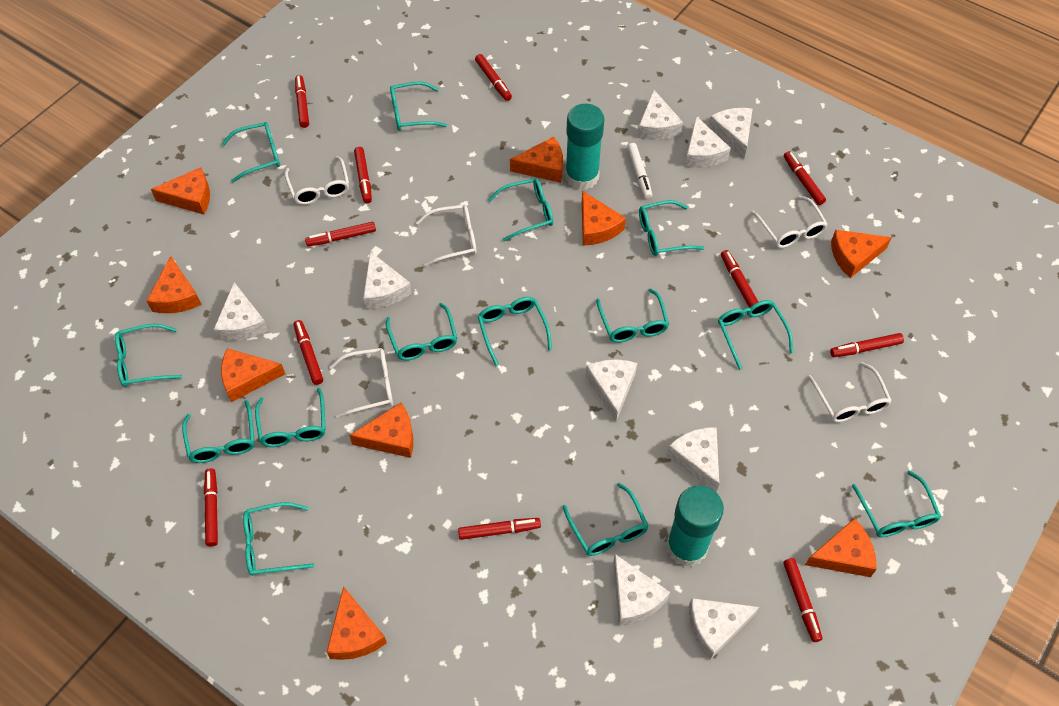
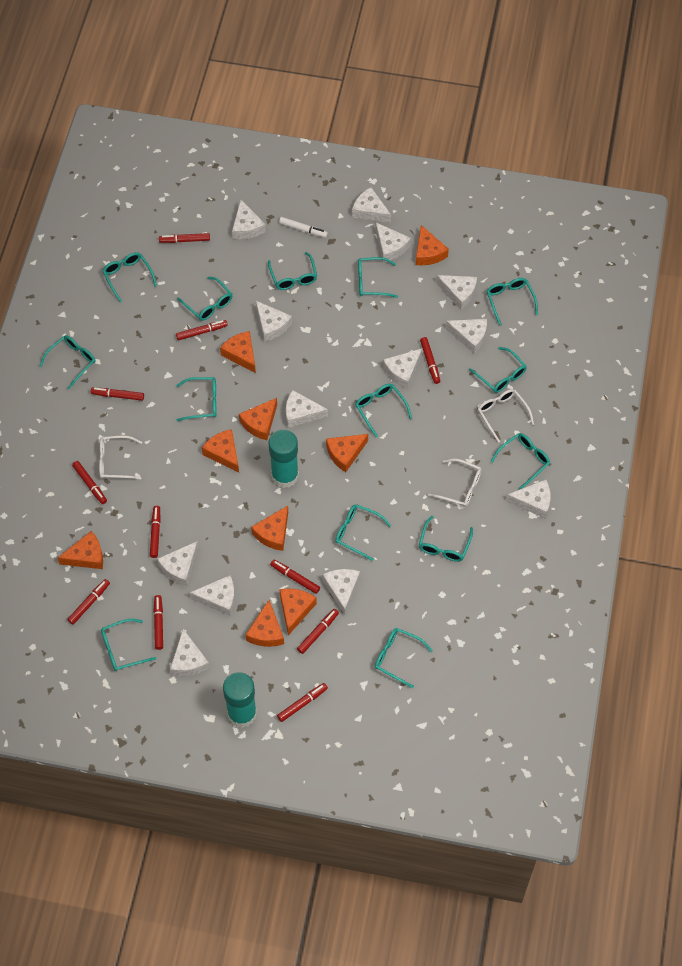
white cheese: [214,282,268,341] [363,251,412,309] [586,359,637,421] [613,554,670,626] [637,90,683,140] [667,427,719,492] [685,116,731,168] [689,598,759,660] [708,108,753,159] = 9 -> [157,541,198,586] [170,629,209,676] [190,575,235,616] [232,200,266,239] [256,301,292,342] [286,390,328,428] [322,569,360,615] [352,187,391,223] [375,223,411,262] [383,349,422,389] [436,275,477,310] [445,319,487,354] [506,479,551,519] = 13
white glasses: [284,156,349,205] [329,348,393,418] [416,205,476,266] [751,196,828,248] [808,362,892,423] = 5 -> [99,436,142,480] [428,459,482,507] [478,389,534,443] = 3

